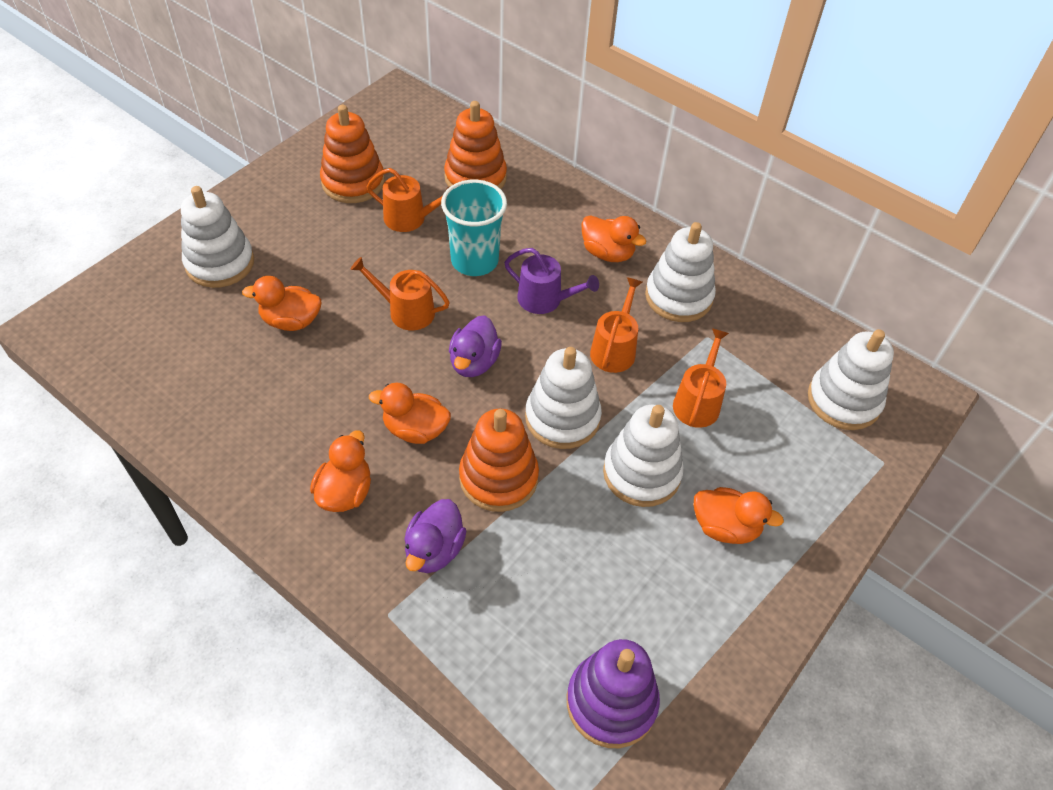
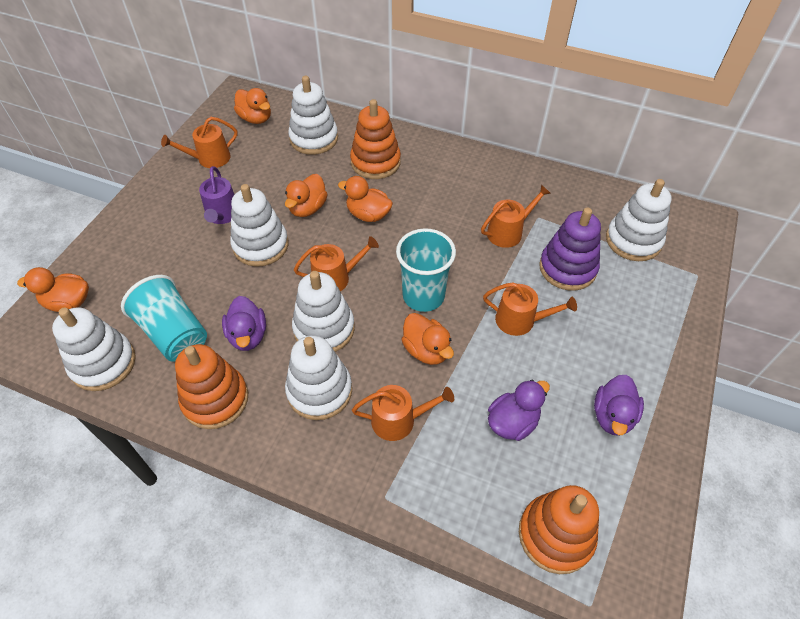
orange watering can: [350,257,450,330] [367,168,450,232] [590,277,642,373] [673,328,729,428] = 4 -> [161,117,238,168] [294,236,379,291] [352,385,454,441] [481,184,551,248] [483,282,577,336] = 5
purple duck: [404,499,466,573] [449,315,502,377] = 2 -> [222,296,266,351] [488,380,550,441] [594,375,644,436] = 3
turquoise cup: [441,179,507,276] = 1 -> [121,275,207,362] [396,228,456,312] = 2
white stacking toy: [181,186,254,288] [525,347,602,449] [603,405,684,507] [645,222,716,322] [808,329,894,430] = 5 -> [52,307,136,391] [230,184,288,267] [285,335,352,420] [288,76,338,155] [292,271,355,352] [606,179,672,261] = 6

